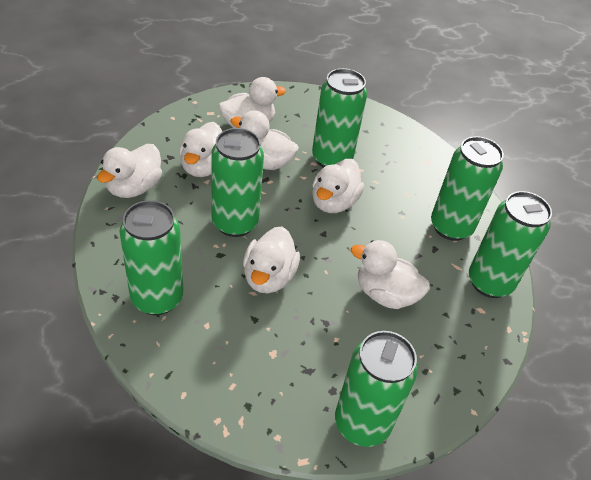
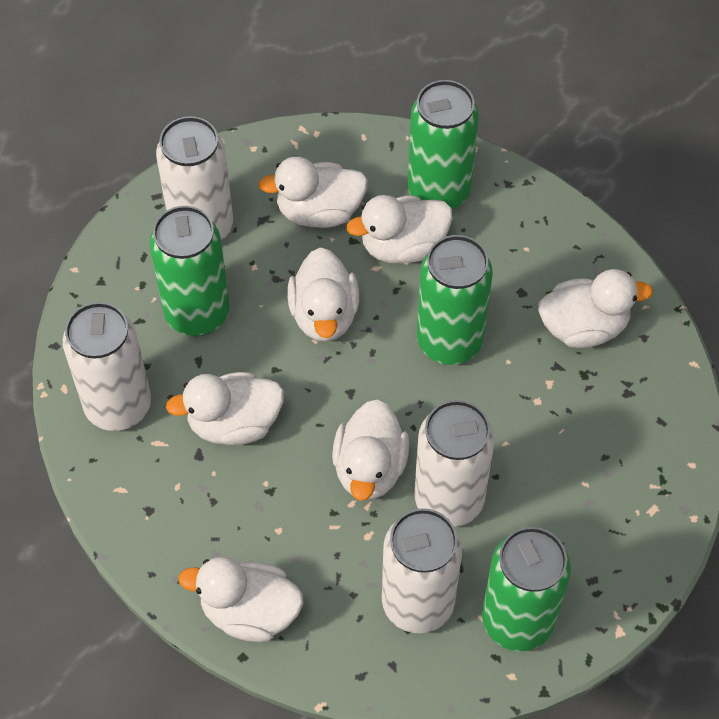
green can: [120,200,183,315] [211,128,264,237] [312,68,367,168] [335,331,418,447] [431,136,504,241] [469,191,552,298] = 6 -> [150,206,230,336] [408,80,479,210] [417,235,493,365] [482,527,571,651] = 4
white can: none = 0 -> [63,302,151,431] [156,116,233,240] [382,508,462,634] [414,400,495,527] = 4

